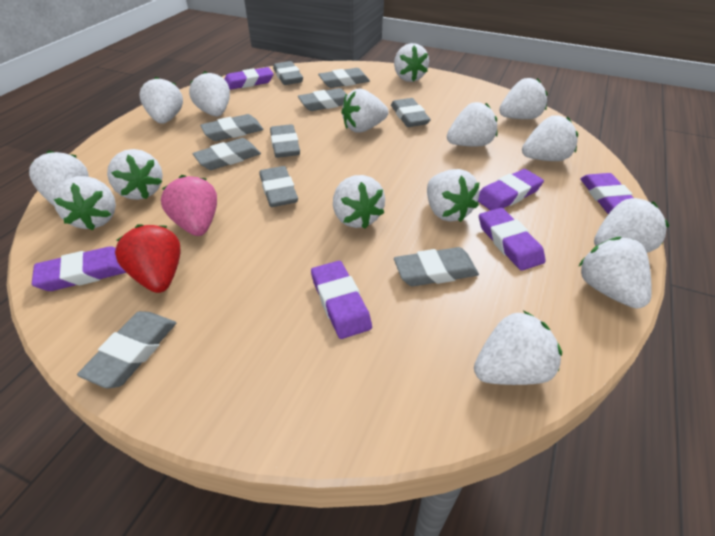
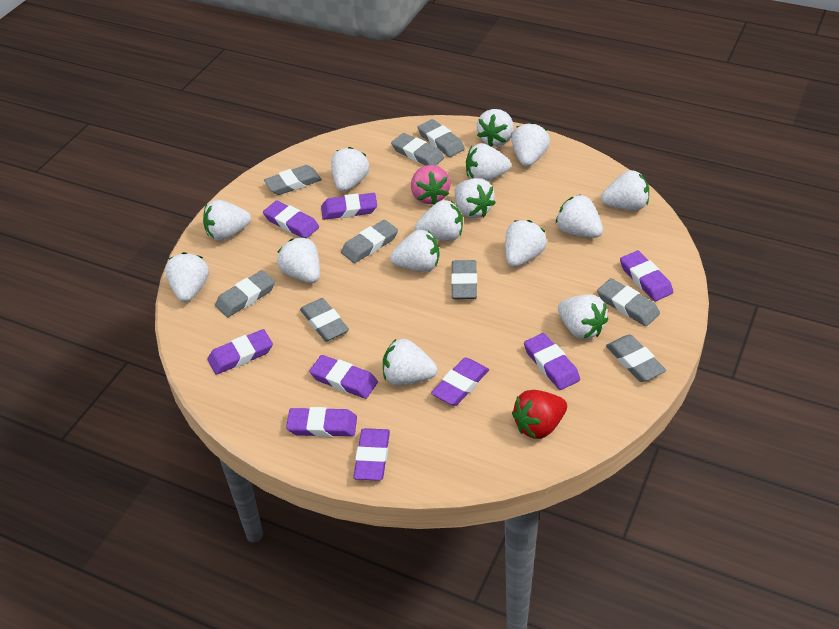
grey eraser: [77,311,176,388] [192,138,261,170] [200,114,263,141] [259,166,298,207] [270,124,300,158] [273,61,303,85] [298,88,346,111] [318,68,370,88] [391,98,431,127] [394,247,479,286] = 10 -> [215,270,275,317] [264,165,322,195] [300,298,349,342] [341,220,398,263] [391,133,444,166] [417,119,465,157] [451,260,477,299] [597,278,660,326] [606,335,666,382] = 9
purple eraser: [32,246,126,291] [224,67,274,90] [311,261,372,339] [478,169,544,211] [479,208,546,271] [580,173,633,214] = 6 -> [207,329,273,375] [263,201,319,238] [286,407,357,437] [309,355,378,399] [321,193,377,220] [353,428,390,481] [431,357,489,406] [524,333,580,390] [620,251,673,301] = 9

